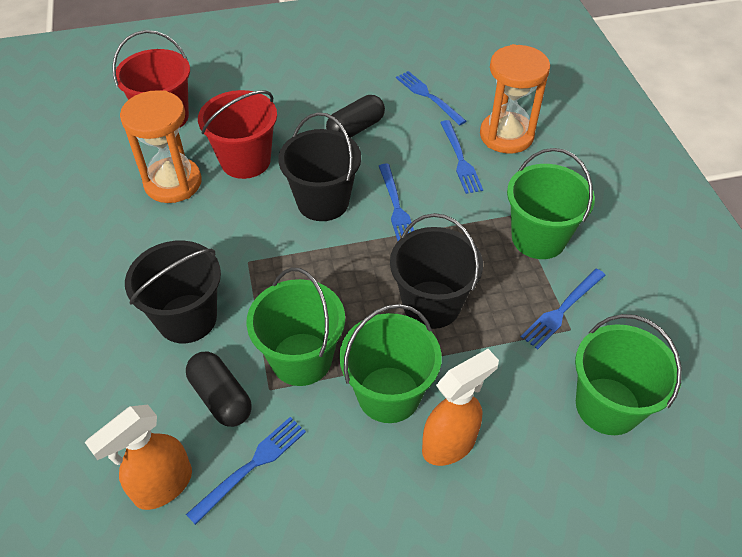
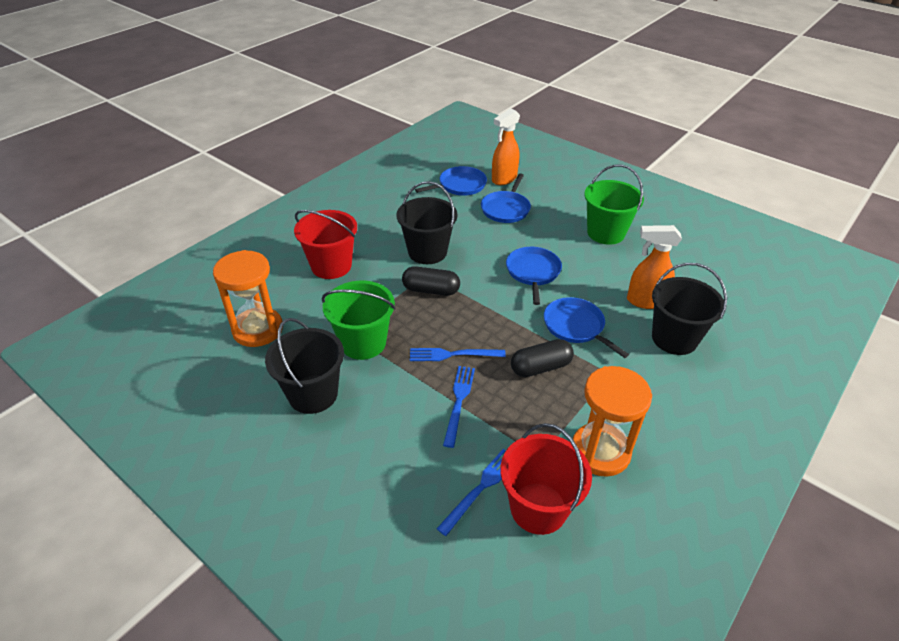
blue fork: [186,417,306,525] [379,163,414,241] [396,71,466,126] [440,120,483,194] [521,268,605,349] = 5 -> [410,348,506,361] [437,449,506,536] [443,366,475,448] = 3
blue pan: none = 0 -> [415,166,487,196] [481,173,531,223] [506,247,562,305] [544,297,629,358] = 4
green bucket: [246,267,345,386] [339,304,442,423] [507,148,595,259] [575,314,682,435] = 4 -> [322,281,395,360] [584,164,644,245] = 2

